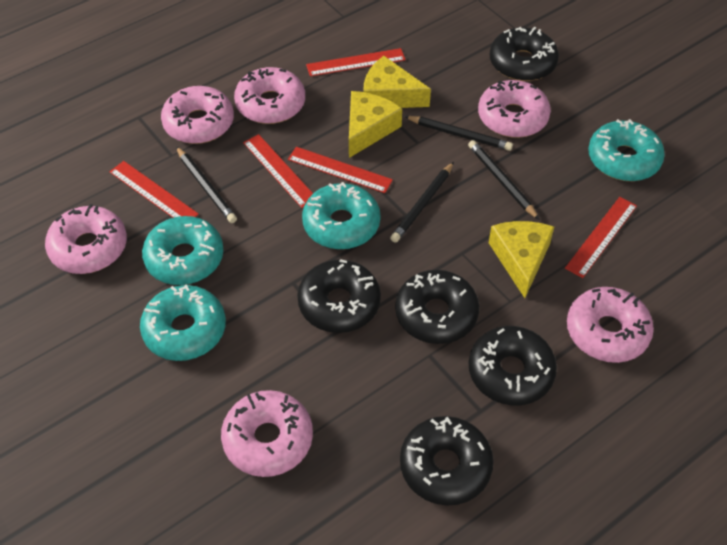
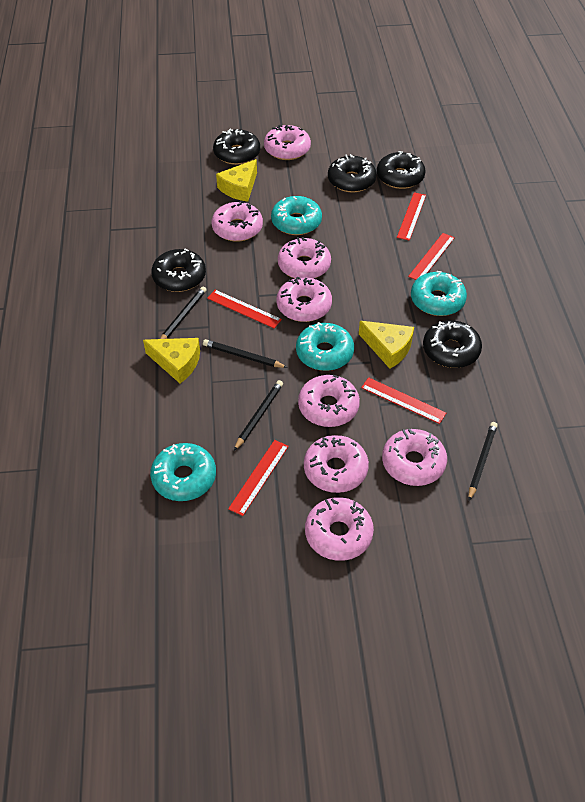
pink donut: [45,204,127,274] [161,86,234,144] [221,390,313,477] [234,67,305,124] [478,80,551,138] [567,287,654,363] = 6 -> [212,201,263,242] [264,125,311,160] [276,276,332,322] [278,237,331,279] [298,375,360,427] [304,435,369,493] [305,497,374,561] [382,429,447,486] = 8

